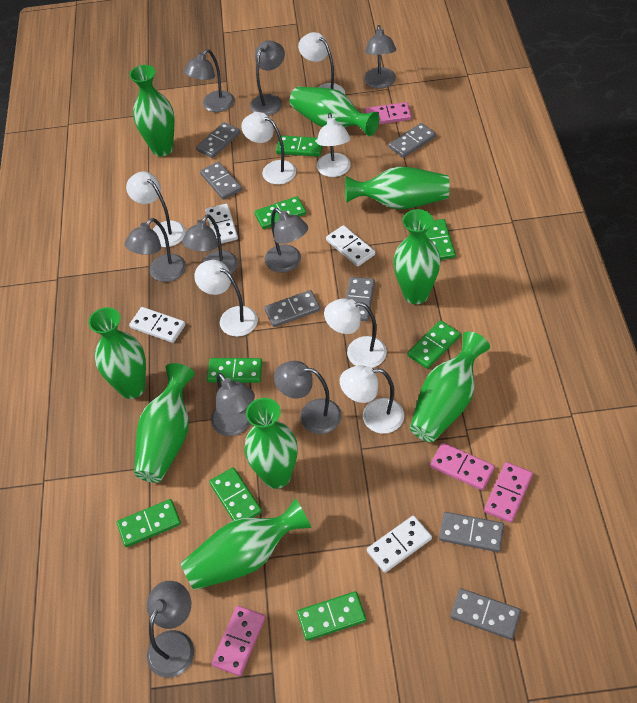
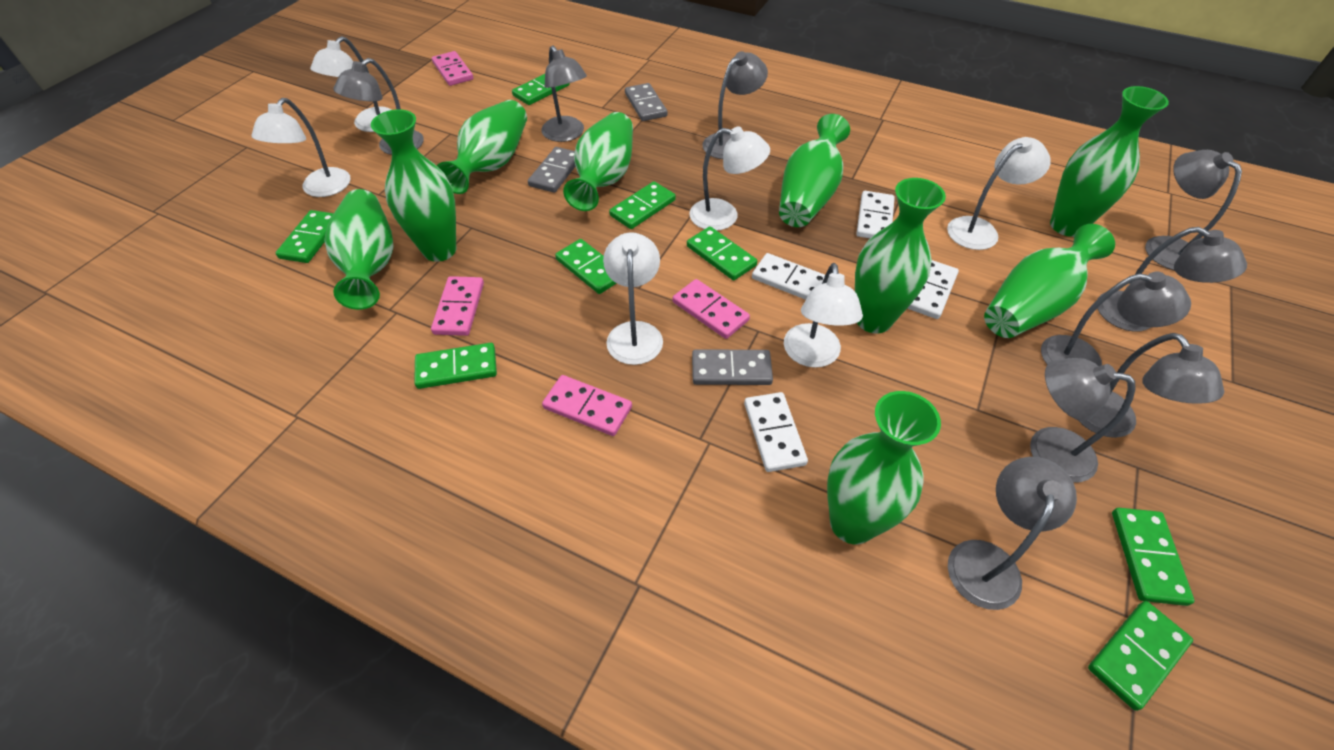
grey domino: [196,122,241,158] [200,162,242,200] [264,290,320,327] [346,277,375,321] [389,123,436,158] [439,512,504,552] [450,588,521,640] = 7 -> [528,147,576,193] [625,83,667,121] [692,349,773,385] = 3
white lamp: [126,171,186,247] [194,260,258,337] [241,112,296,185] [298,32,345,94] [317,113,351,177] [324,298,387,368] [340,365,404,434] = 7 -> [252,98,350,197] [310,36,392,132] [603,232,663,365] [689,126,770,231] [784,263,863,368] [947,137,1051,250] = 6

